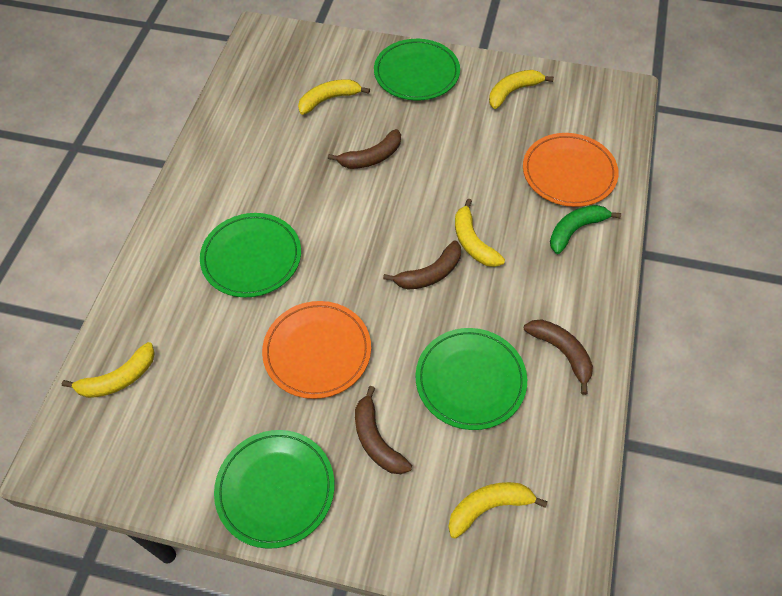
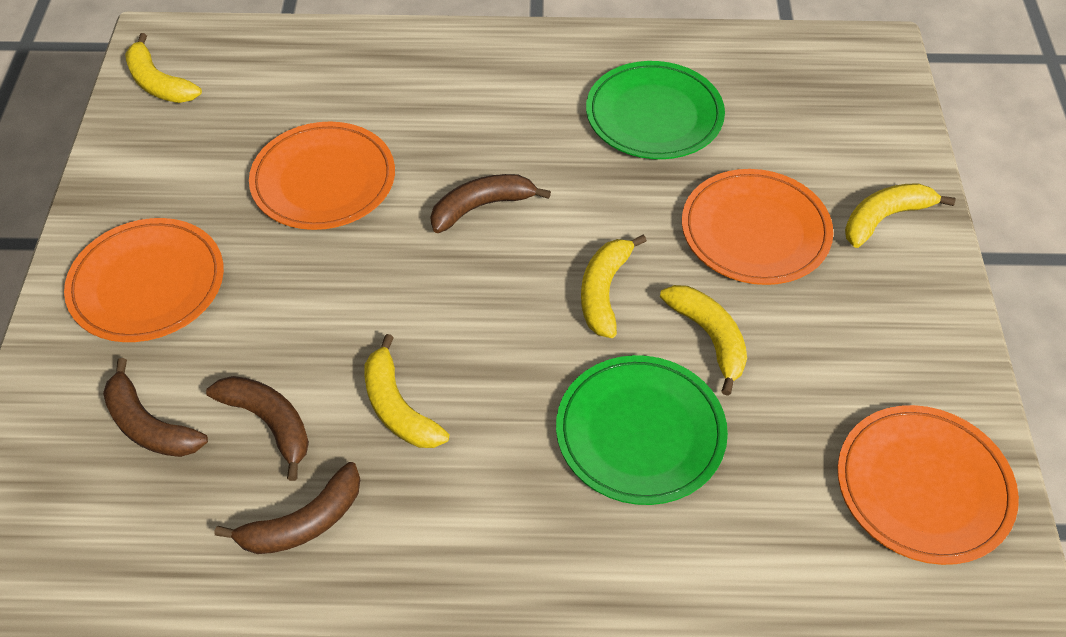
green banana: [550,205,621,254] = 1 -> none = 0
green plate: [200,213,301,297] [214,430,334,549] [374,39,460,100] [416,328,527,430] = 4 -> [556,355,728,505] [586,61,725,159] = 2
orange plate: [262,301,371,399] [523,133,619,207] = 2 -> [64,218,224,342] [249,122,395,230] [682,169,834,285] [838,405,1019,565] = 4

